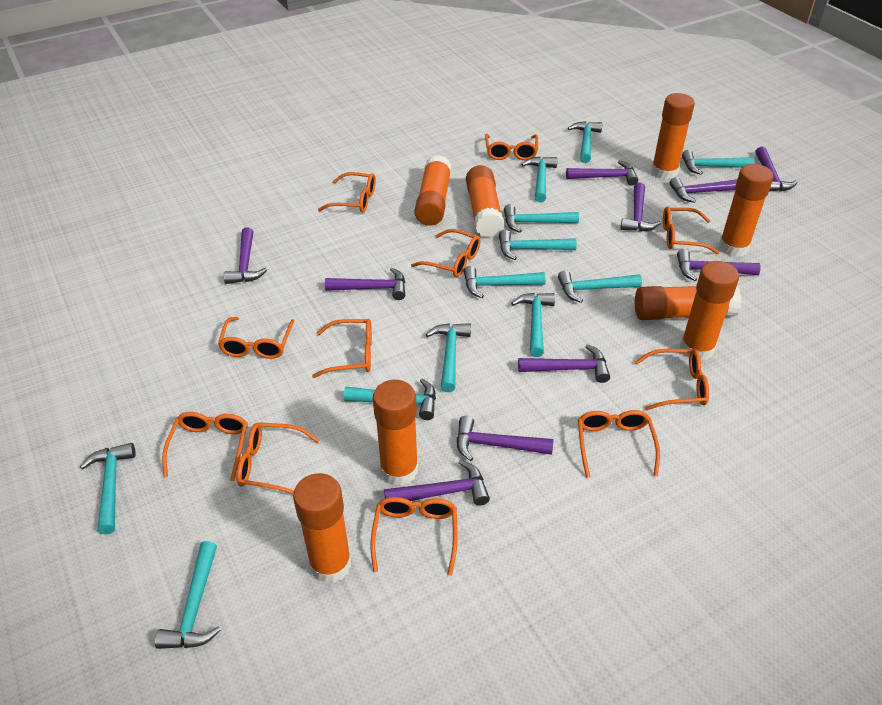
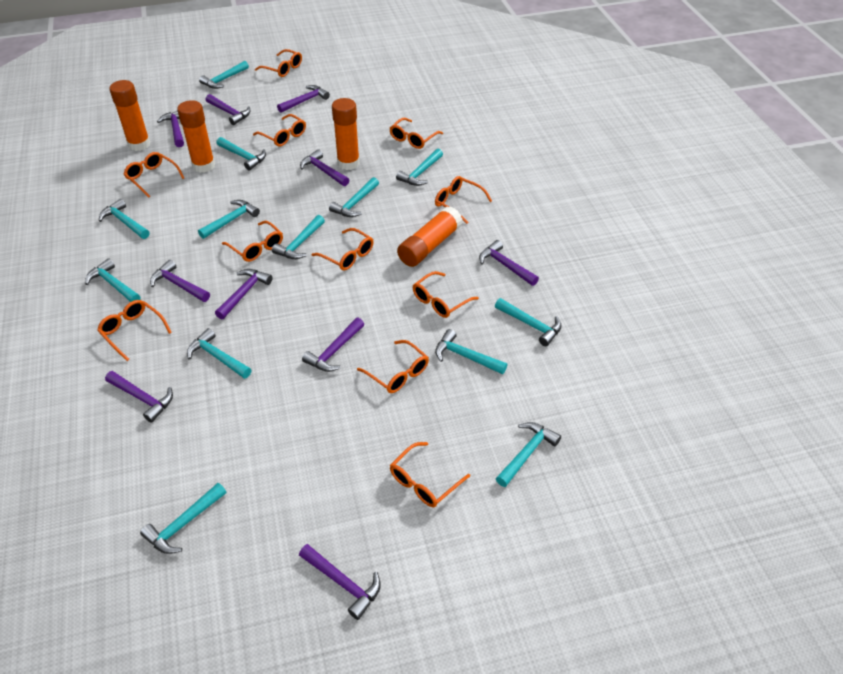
orange glue stick: [293,473,351,583] [373,380,418,486] [414,155,452,226] [466,165,504,237] [635,286,742,320] [651,93,695,180] [680,261,739,361] [719,164,774,257] = 8 -> [109,80,150,151] [177,100,215,173] [332,98,360,170] [397,206,462,267] = 4
turquoise hammer: [80,443,136,534] [155,541,221,649] [344,378,436,420] [426,323,471,392] [464,266,546,298] [499,230,577,260] [504,204,579,233] [511,293,555,357] [521,156,557,202] [558,270,642,303] [568,121,602,163] [682,150,755,175] = 12 -> [85,259,140,302] [99,199,149,239] [140,483,226,554] [187,328,251,379] [198,200,260,239] [199,61,249,89] [216,137,266,170] [272,215,325,259] [329,177,379,217] [396,149,443,186] [435,329,507,374] [495,298,562,346] [496,422,561,487] = 13

